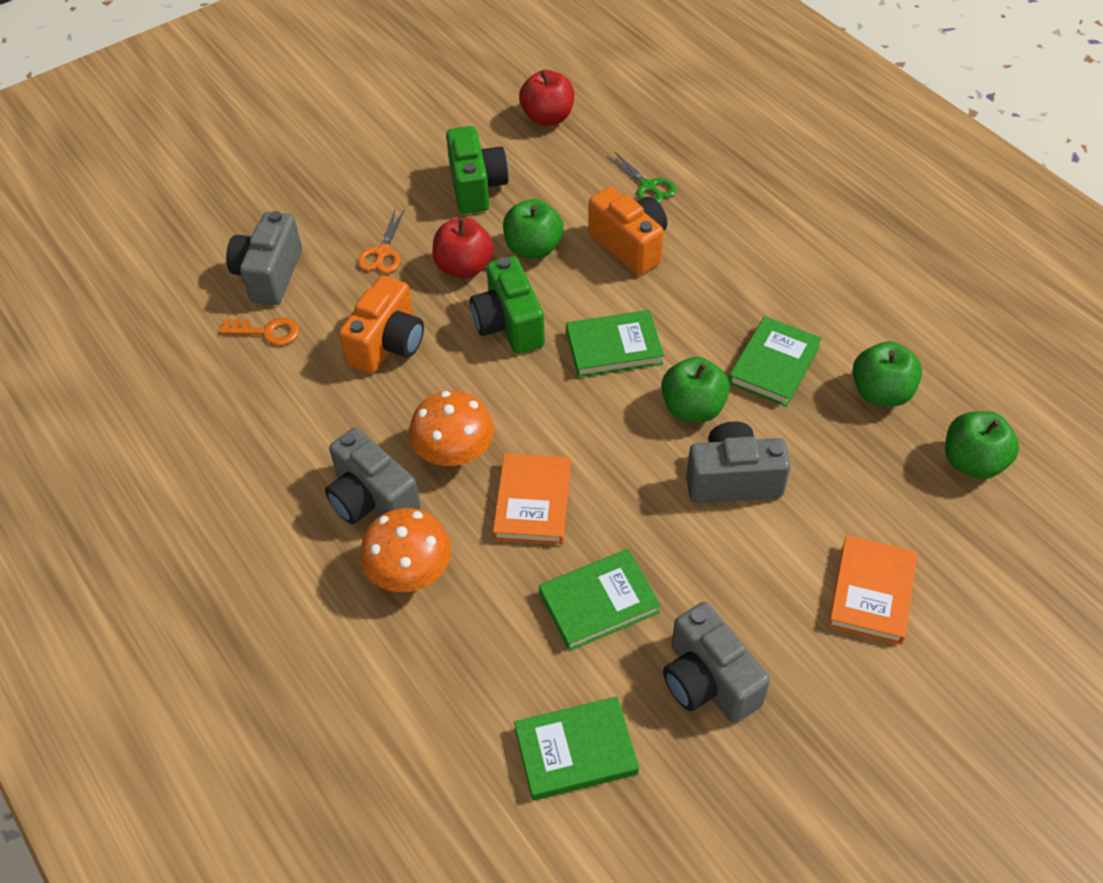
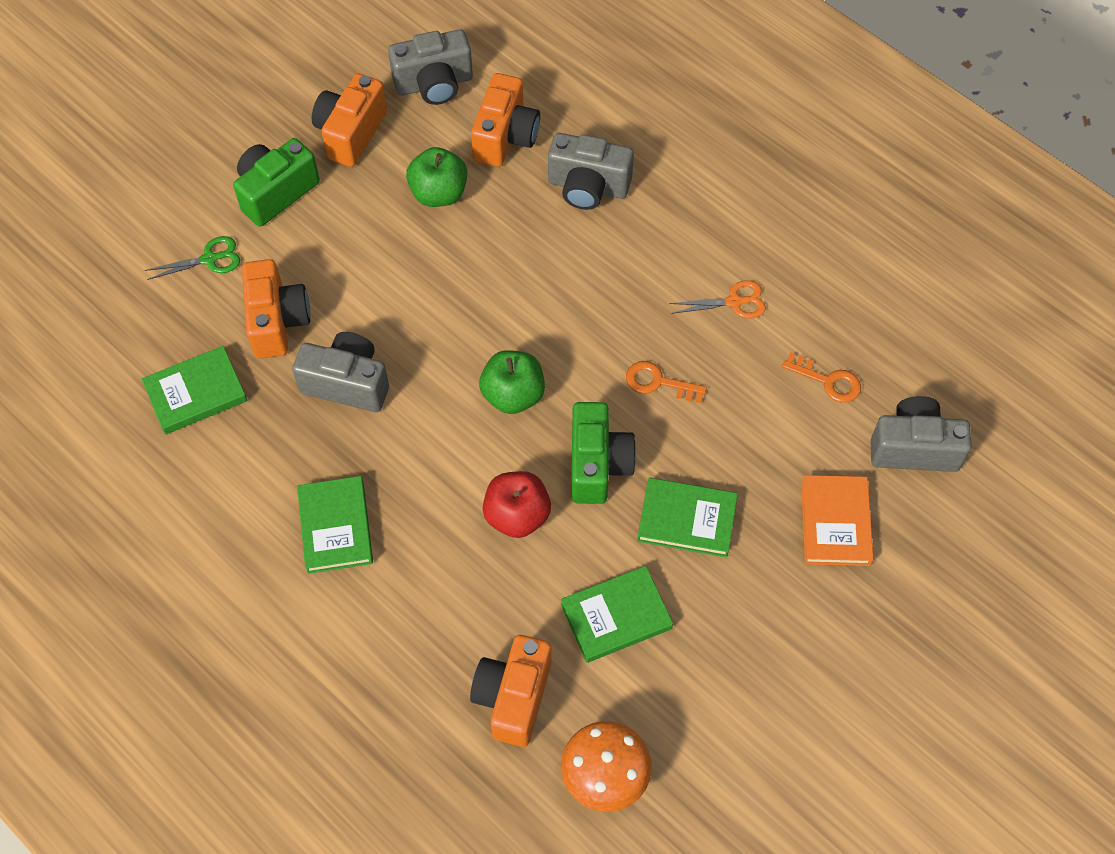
green apple: [503,199,564,259] [661,357,730,422] [852,341,922,407] [945,411,1019,479] = 4 -> [406,147,467,207] [479,350,545,414] = 2
orange book: [493,453,571,545] [828,535,917,645] = 2 -> [801,475,874,566] = 1
orange camera: [339,275,424,374] [588,187,667,275] = 2 -> [242,259,310,359] [312,73,387,167] [470,635,551,747] [471,73,540,167] = 4
orange key: [219,317,299,346] = 1 -> [626,361,707,403] [782,352,861,403] = 2
orange mushroom: [360,508,451,592] [409,391,494,466] = 2 -> [561,721,652,812] = 1
red apple: [432,218,494,279] [519,70,574,126] = 2 -> [483,471,551,538] = 1

